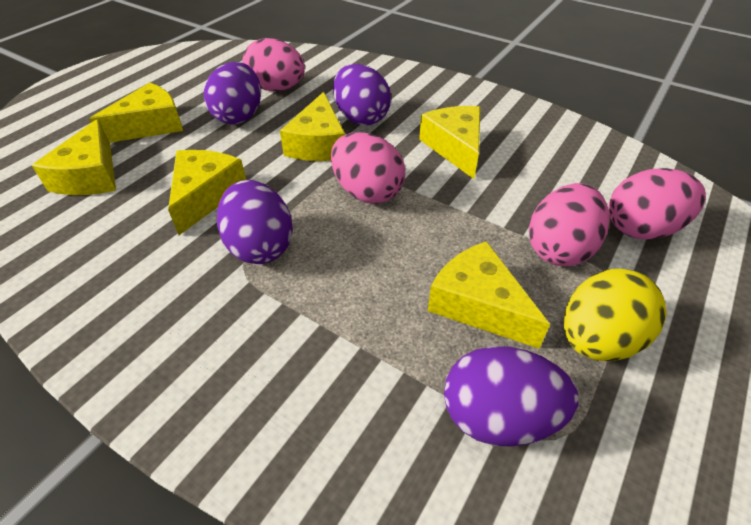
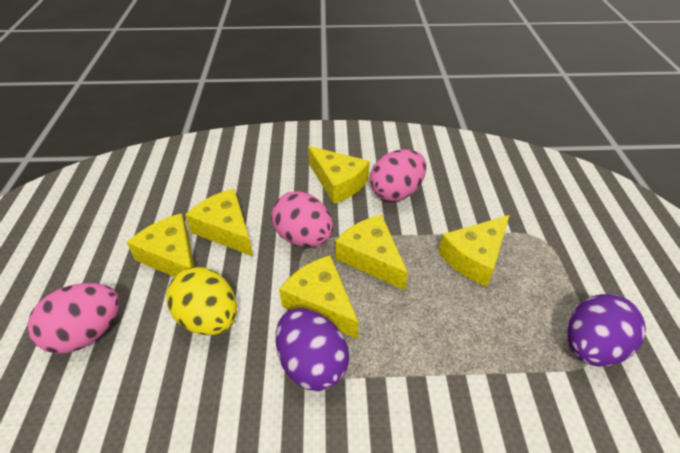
pink egg: [242,38,305,91] [331,132,405,204] [529,183,610,266] [609,168,706,239] = 4 -> [28,283,120,354] [271,191,333,247] [370,149,427,201] = 3
purple egg: [204,62,261,125] [217,180,293,264] [333,64,391,125] [444,346,579,447] = 4 -> [276,308,349,391] [567,294,646,367] = 2

